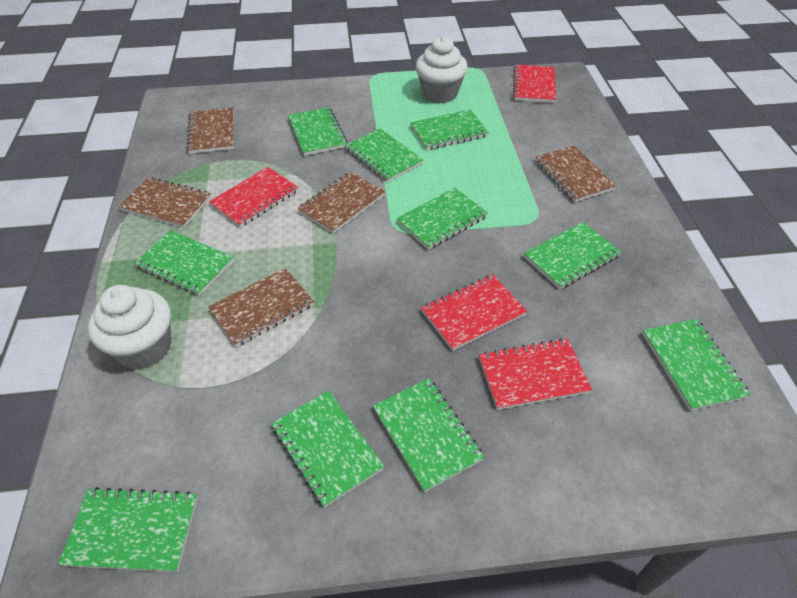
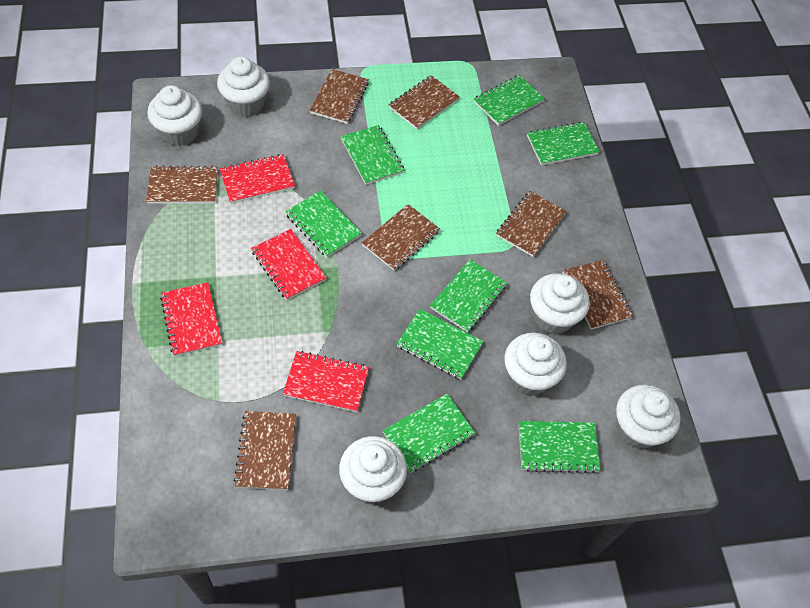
brown notebook: [118,177,211,228] [186,107,234,154] [208,268,314,347] [298,172,385,234] [536,145,616,202] = 5 -> [146,165,218,204] [233,411,296,490] [310,69,369,124] [362,204,440,271] [389,75,460,129] [496,191,567,257] [563,260,633,329] = 7
green notebook: [58,487,198,572] [134,230,234,296] [271,390,384,508] [288,107,347,156] [345,129,424,182] [373,378,484,492] [396,188,488,250] [410,109,489,150] [524,222,621,289] [642,319,751,411] = 10 -> [285,190,362,257] [341,125,404,185] [383,394,475,473] [397,309,484,380] [430,259,507,332] [474,75,545,126] [518,421,600,473] [527,122,600,165] = 8
white cupcake: [88,285,171,369] [415,36,468,103] = 2 -> [147,85,202,146] [217,57,270,117] [339,436,407,504] [504,333,567,396] [530,273,590,334] [616,385,681,449] = 6

